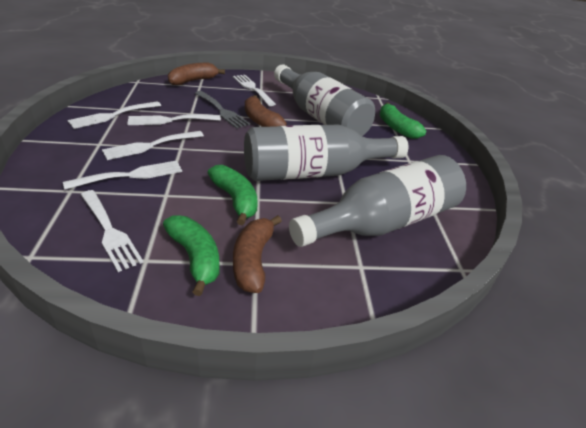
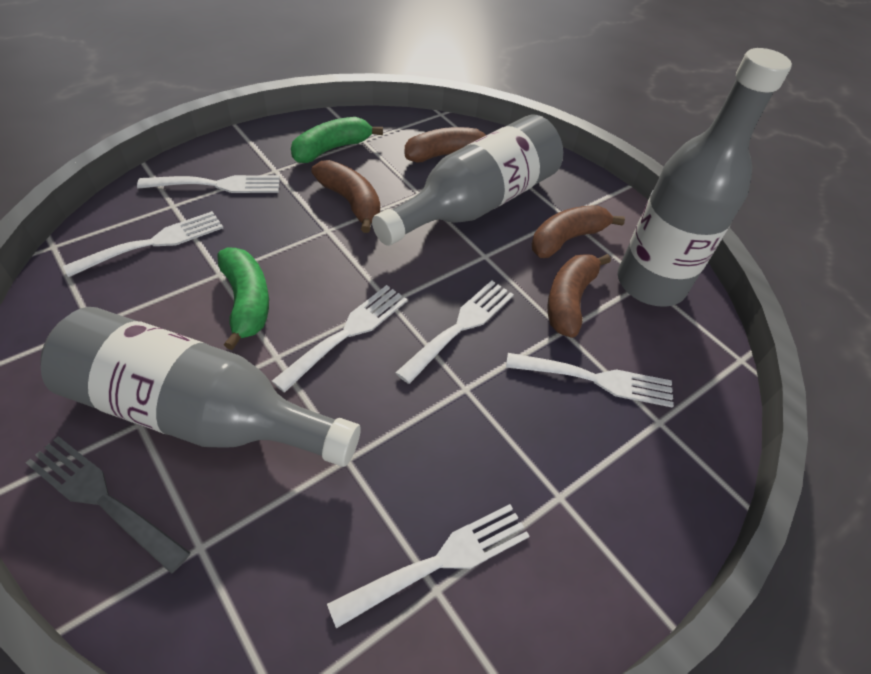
brown banana: [168,63,225,85] [233,215,282,293] [245,95,287,127] = 3 -> [311,160,380,233] [404,127,486,162] [532,205,625,258] [547,254,611,338] = 4
green banana: [163,215,219,296] [208,165,258,225] [379,102,426,139] = 3 -> [217,247,269,350] [291,117,383,163] = 2

